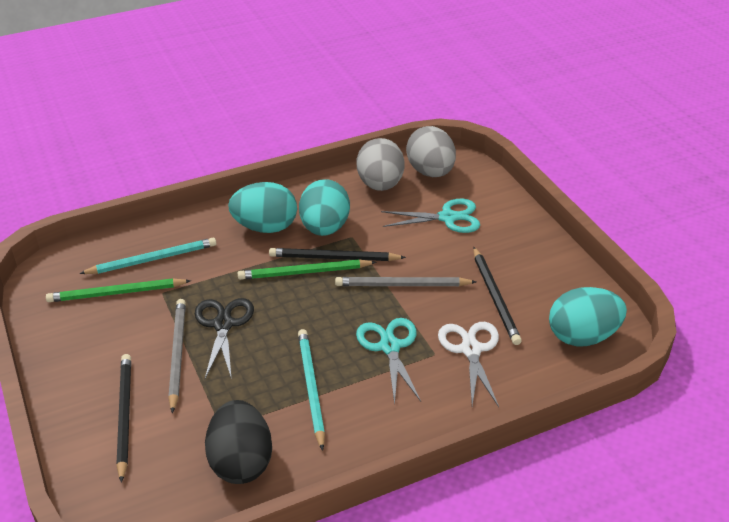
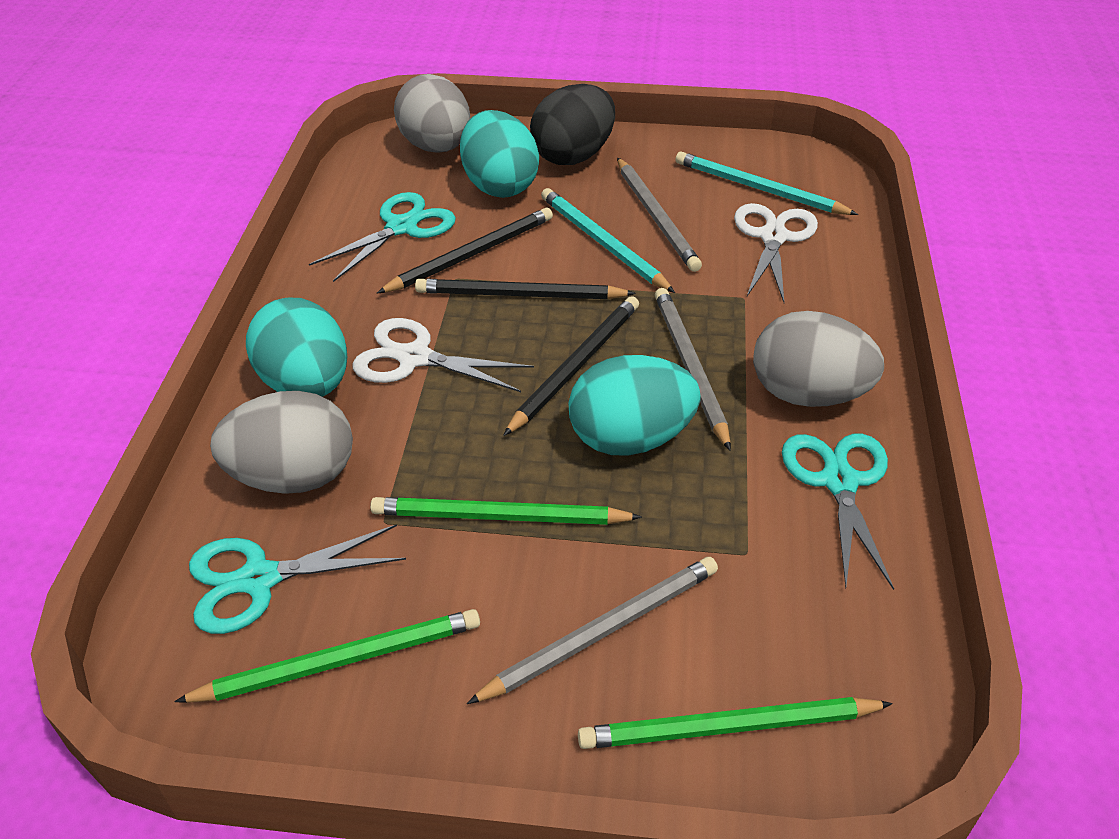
black scissors: [195,298,254,379] = 1 -> none = 0
green pencil: [46,278,191,302] [238,260,376,280] = 2 -> [174,609,480,703] [370,497,642,525] [578,697,893,749] = 3
grey egg: [357,138,405,191] [406,126,456,177] = 2 -> [210,391,353,494] [394,74,470,152] [753,311,884,407] = 3
grey pencil: [168,299,186,413] [335,277,476,286] = 2 -> [467,557,718,704] [617,157,702,272] [655,288,731,451] = 3
turquoise scissors: [356,318,421,405] [381,199,480,233] = 2 -> [189,524,406,634] [309,192,456,282] [782,434,894,590] = 3
white scissors: [438,322,499,407] = 1 -> [352,318,534,392] [734,203,818,302] = 2

